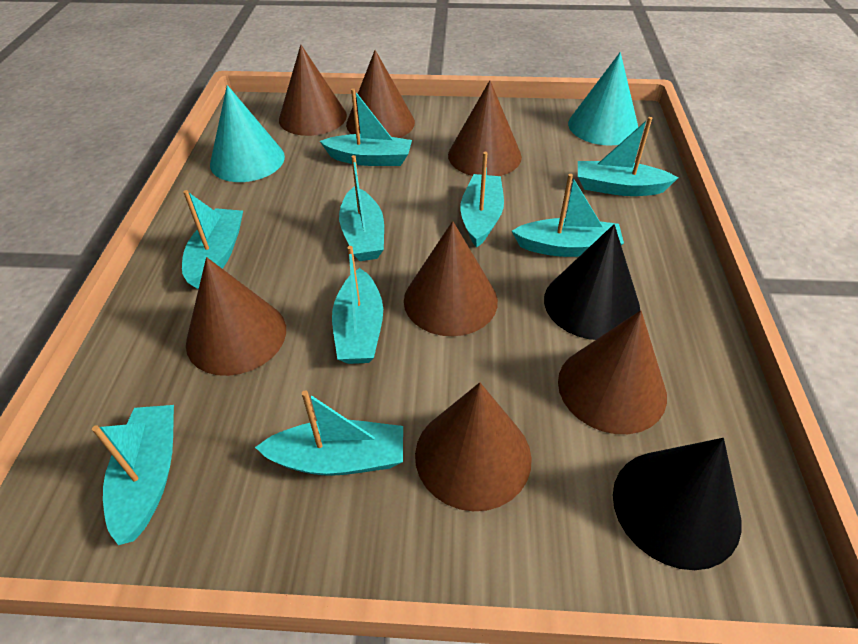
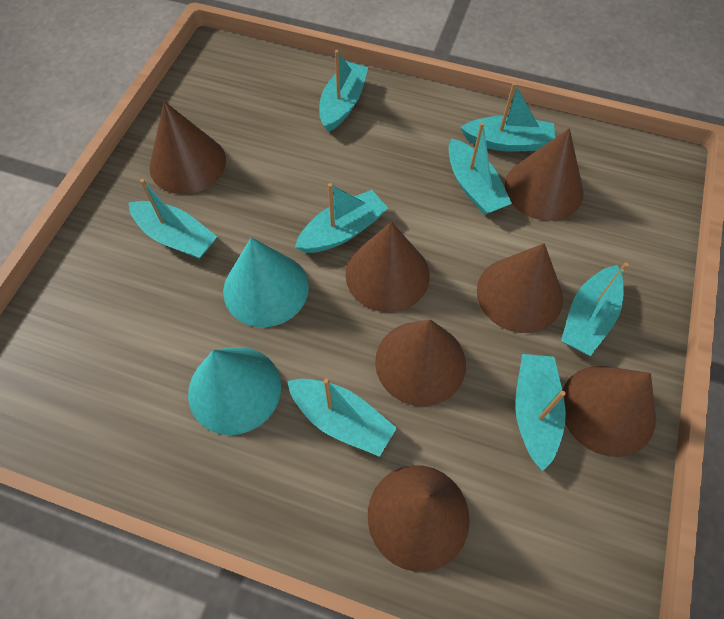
black cone: [544,224,640,340] [613,438,741,570] = 2 -> none = 0
turquoise boat: [92,405,174,545] [182,190,243,289] [255,390,403,476] [320,88,412,166] [332,246,383,364] [339,155,384,261] [460,152,504,248] [512,174,624,257] [578,117,678,196] = 9 -> [129,179,217,259] [287,379,397,457] [295,183,388,253] [319,50,368,132] [449,122,512,215] [460,83,555,152] [515,354,566,471] [561,262,629,356] = 8

